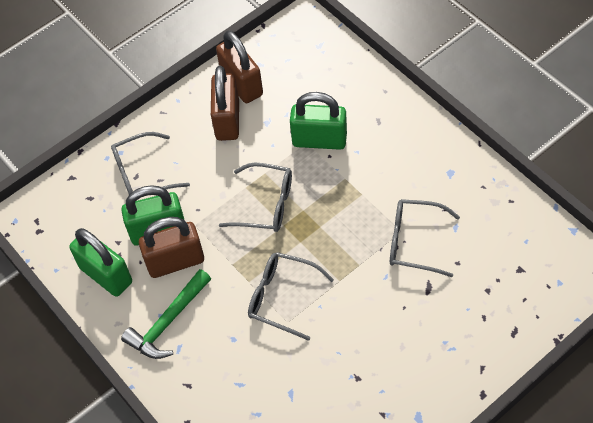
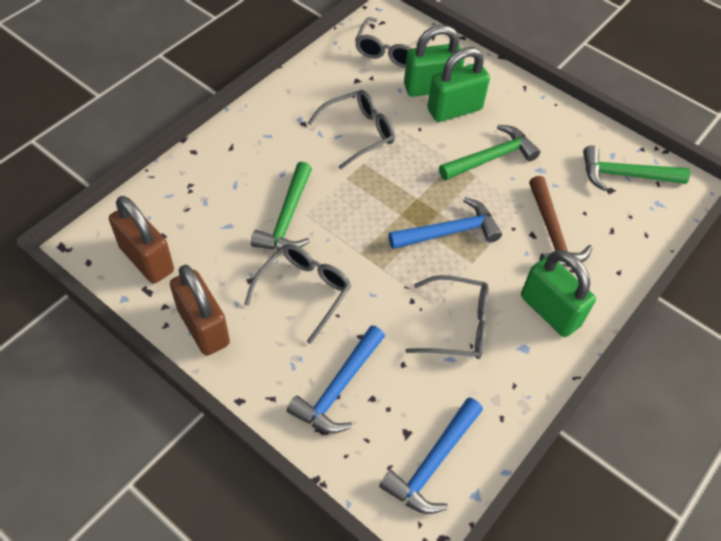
blue hammer: none = 0 -> [287,325,385,433] [379,398,483,514] [388,197,502,249] = 3
brown hammer: none = 0 -> [529,176,593,267] = 1
brown padlock: [139,217,204,278] [211,66,239,141] [216,30,263,103] = 3 -> [109,196,174,284] [170,265,230,356] = 2
green hammer: [121,269,211,359] = 1 -> [251,162,312,251] [439,125,540,180] [583,145,690,191] = 3

